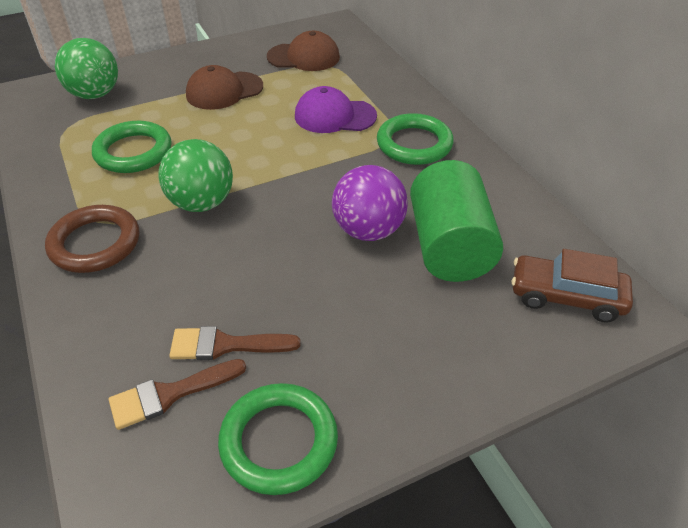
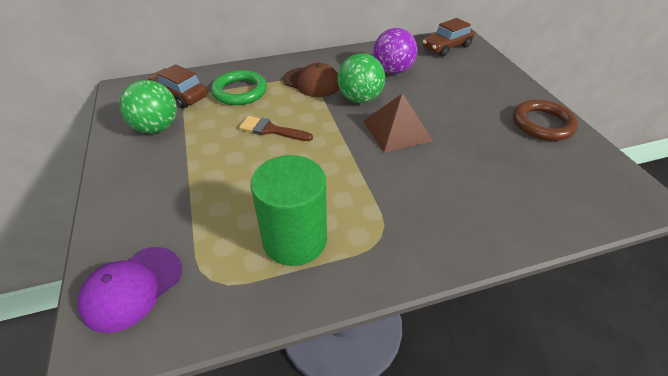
brown brush: [109,359,246,430] [169,326,301,360] = 2 -> [239,116,313,141] = 1
brown cap: [186,65,263,110] [267,31,340,71] = 2 -> [283,63,339,97] = 1
brown car: [511,249,633,323] = 1 -> [147,64,208,108] [423,18,475,57] = 2
brown pyramid: none = 0 -> [363,93,433,153] = 1
green ring: [92,121,172,173] [218,383,338,495] [377,113,454,165] = 3 -> [211,70,267,105] = 1

